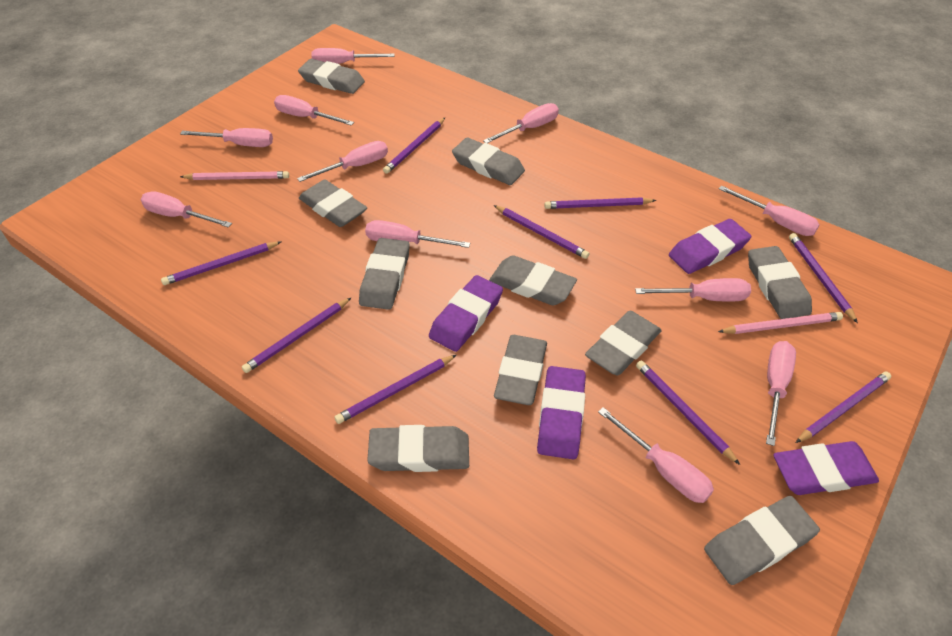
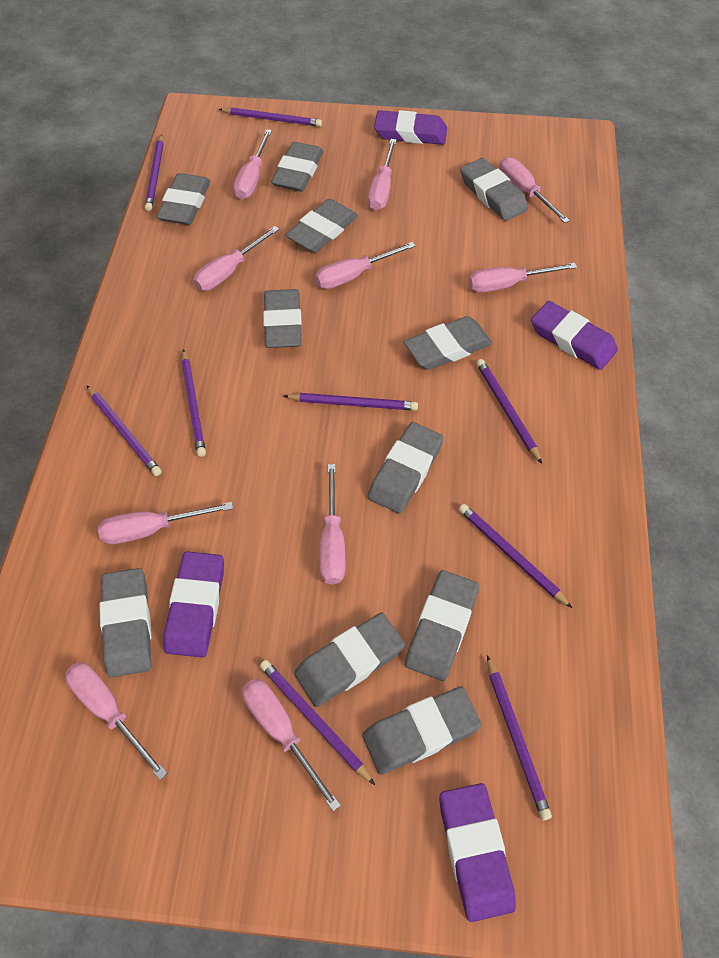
grey eraser: [298,59,365,94] [299,180,367,227] [359,238,410,310] [367,425,469,472] [452,137,525,185] [489,255,577,305] [494,335,547,405] [585,311,662,375] [704,496,820,585] [748,246,812,319] = 10 -> [99,568,151,678] [156,173,210,225] [263,289,302,348] [271,142,323,192] [285,199,358,252] [294,612,405,707] [362,686,482,775] [368,422,444,514] [404,316,493,370] [405,570,479,681] [460,158,528,221] = 11
pink pencil: [180,171,289,180] [718,312,843,334] = 2 -> none = 0
pink screwdriver: [141,191,232,228] [180,128,273,147] [274,95,354,126] [297,141,388,182] [311,48,395,64] [365,220,470,248] [483,103,559,143] [598,407,714,503] [635,278,751,301] [719,185,820,236] [766,341,796,446] = 11 -> [65,662,167,780] [98,502,233,544] [193,226,279,291] [233,129,272,199] [242,679,341,811] [315,242,416,289] [319,464,345,585] [368,139,397,211] [469,263,577,293] [499,157,570,223] = 10

